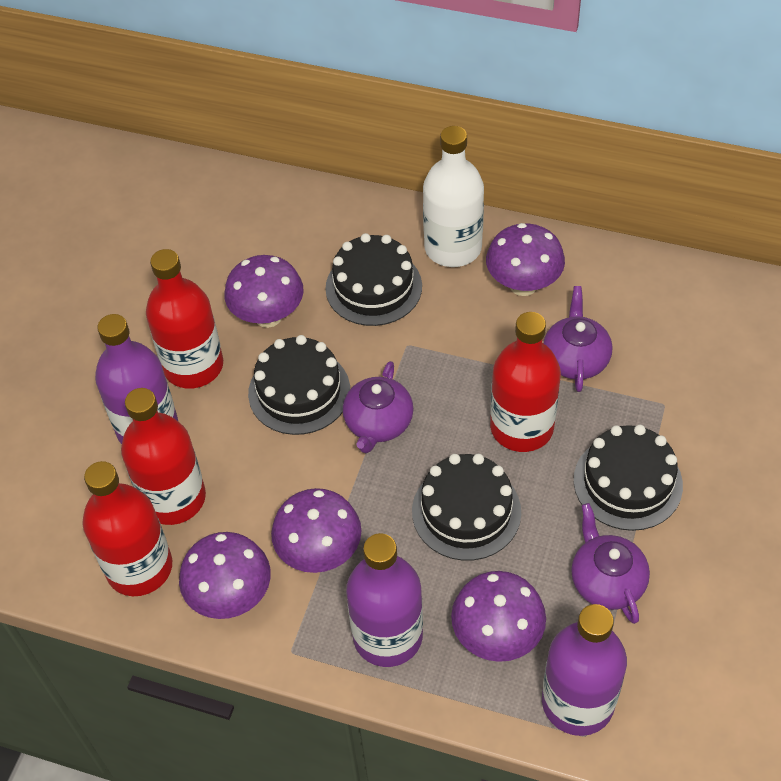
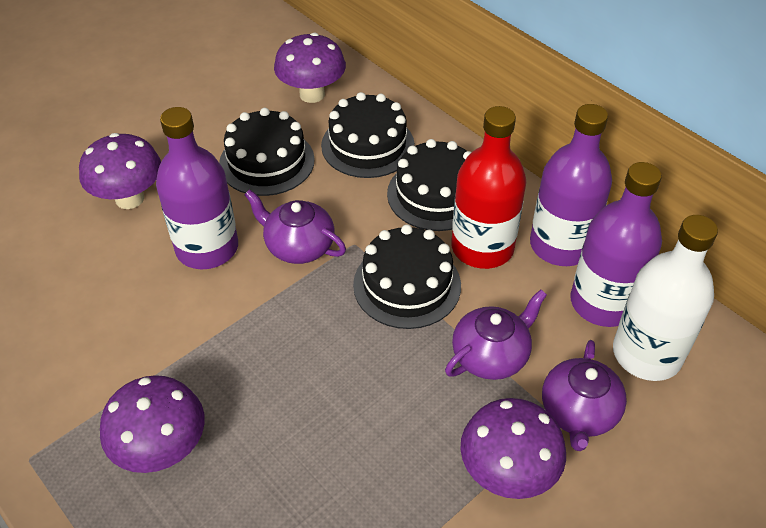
purple mushroom: [179,532,271,619] [224,255,304,328] [271,488,361,573] [451,571,546,662] [486,223,565,296] = 5 -> [79,133,161,209] [100,375,205,473] [274,33,346,103] [460,398,566,499] = 4
red bottle: [82,461,172,596] [121,388,206,525] [146,249,223,389] [490,312,561,452] = 4 -> [451,106,526,269] = 1

